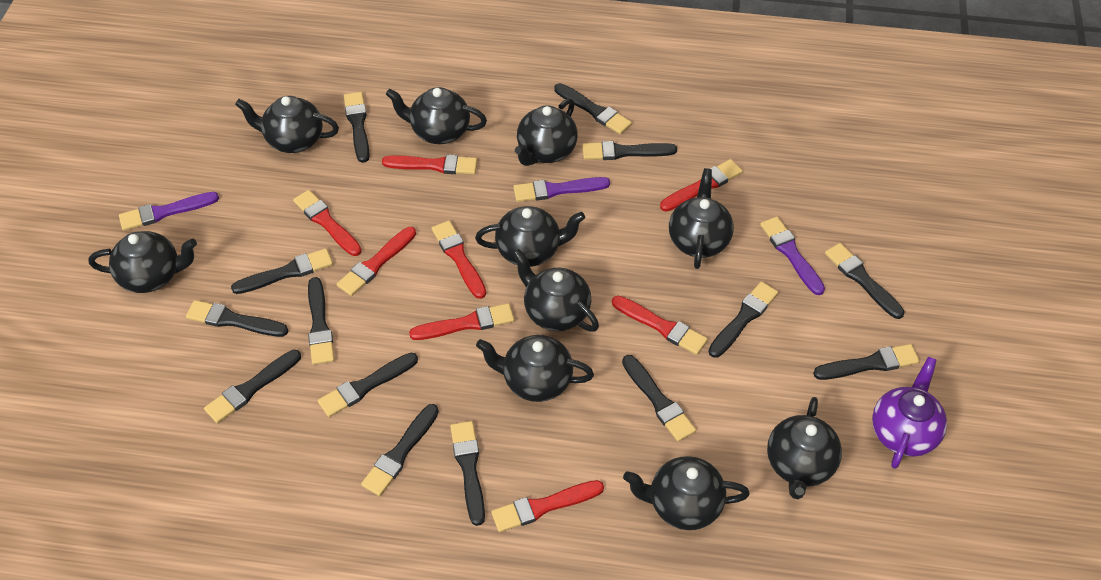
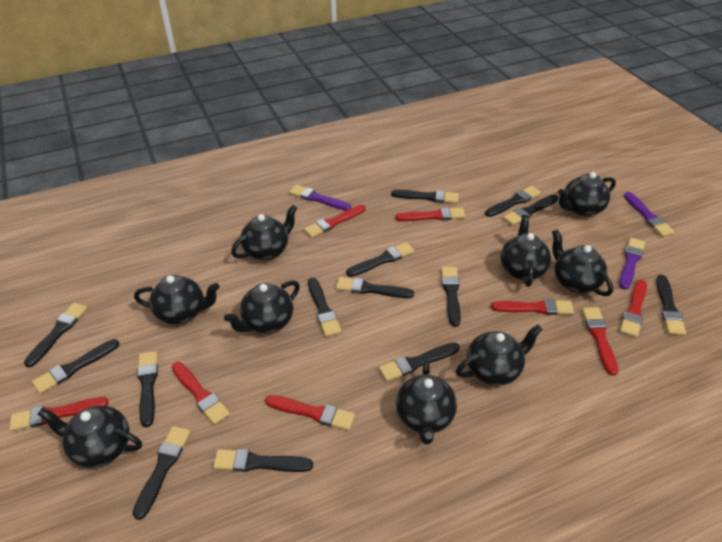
black teapot: [89,231,197,293] [235,96,339,153] [386,87,487,144] [475,206,585,267] [476,335,594,402] [513,249,599,332] [515,98,578,166] [623,456,750,530] [669,168,734,269] [767,397,842,499] = 10 -> [37,405,142,468] [134,275,220,324] [224,280,300,333] [231,205,297,260] [396,360,457,445] [456,324,542,386] [500,215,551,287] [552,229,613,296] [558,172,616,216] = 9
purple teapot: [872,357,947,469] = 1 -> none = 0

